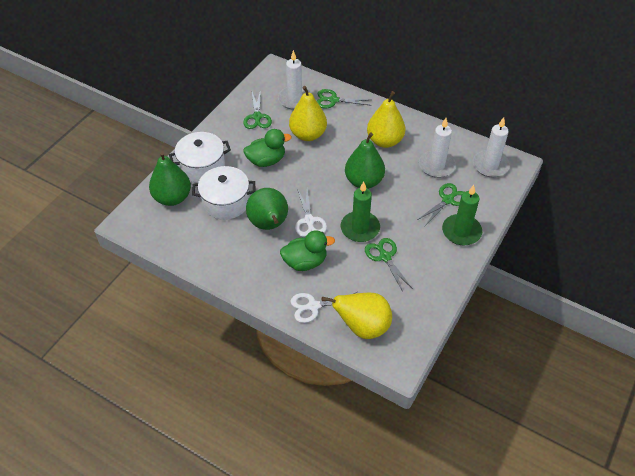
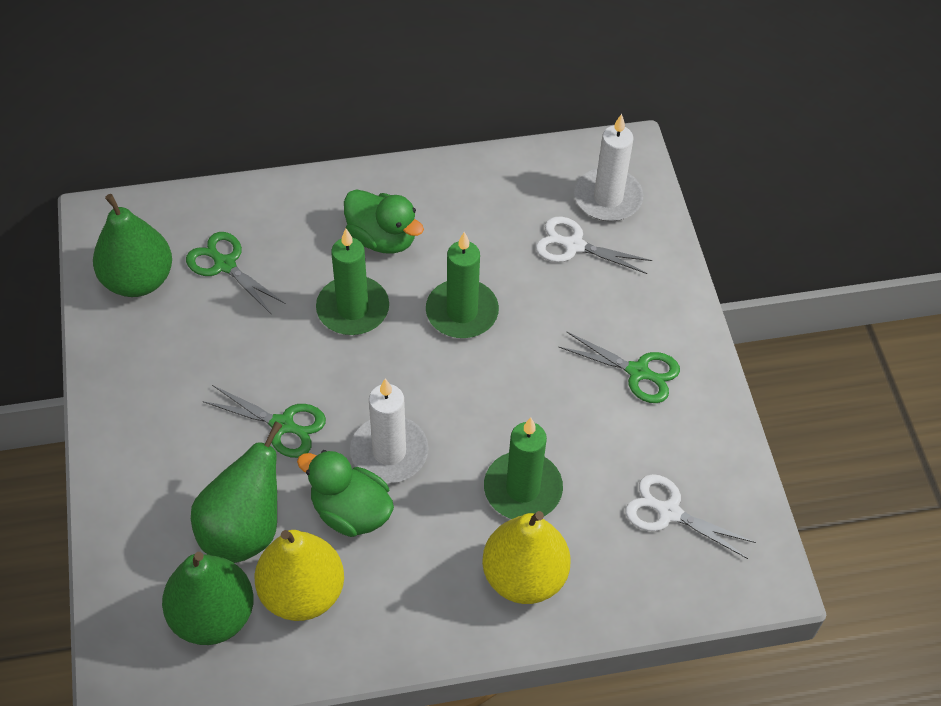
green candle: [341,182,380,242] [442,185,482,245] = 2 -> [316,229,389,335] [426,232,499,338] [484,418,563,519] = 3
green scissors: [243,90,272,129] [317,89,371,108] [365,238,413,292] [417,183,464,226] = 4 -> [186,232,286,314] [203,385,326,458] [559,332,680,403] = 3
white candle: [278,50,311,110] [419,118,456,178] [473,117,510,177] = 3 -> [350,378,428,483] [574,114,643,222] = 2
white pot: [169,132,231,183] [192,166,255,220] = 2 -> none = 0
yellow pear: [289,86,327,141] [322,293,392,339] [367,91,406,148] = 3 -> [254,530,344,621] [482,511,571,604] = 2

